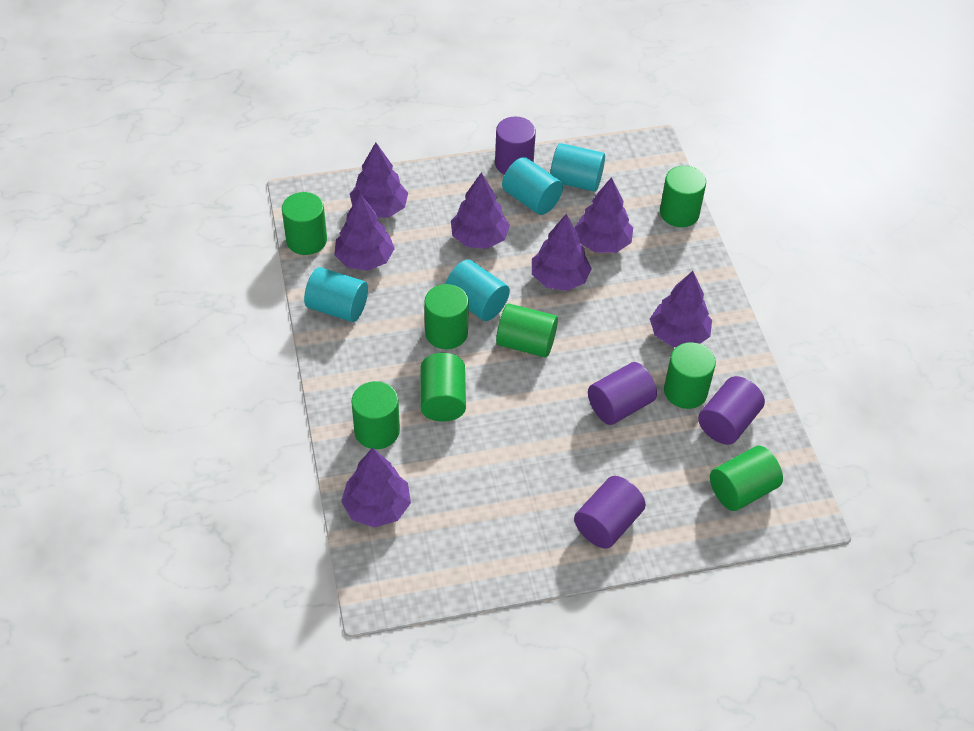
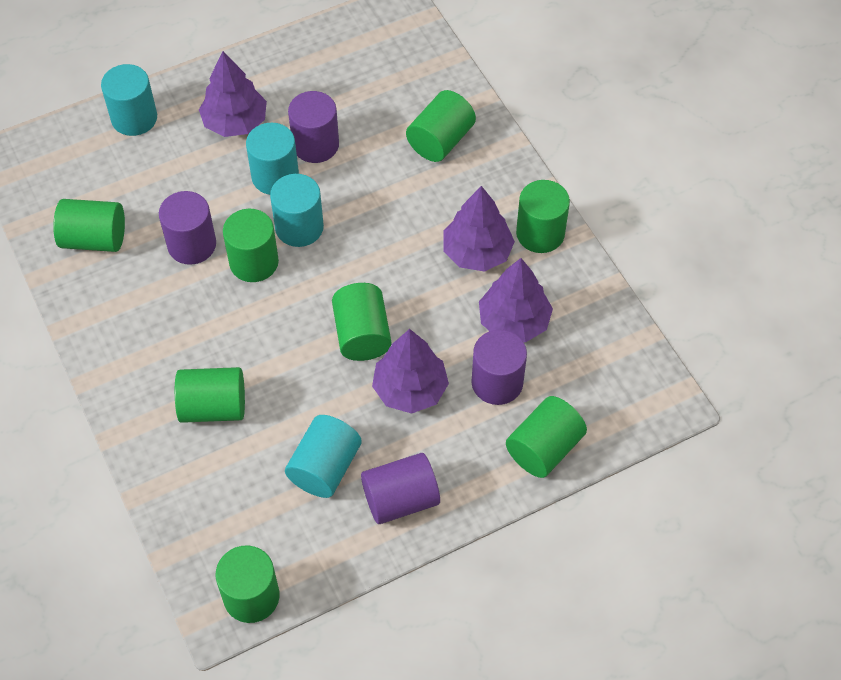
purple tree: [334,194,395,271] [341,448,411,528] [350,142,408,218] [451,172,510,249] [532,214,592,291] [574,177,633,253] [650,271,712,347] = 7 -> [199,51,267,137] [372,329,449,414] [443,186,515,272] [479,258,553,342] = 4

